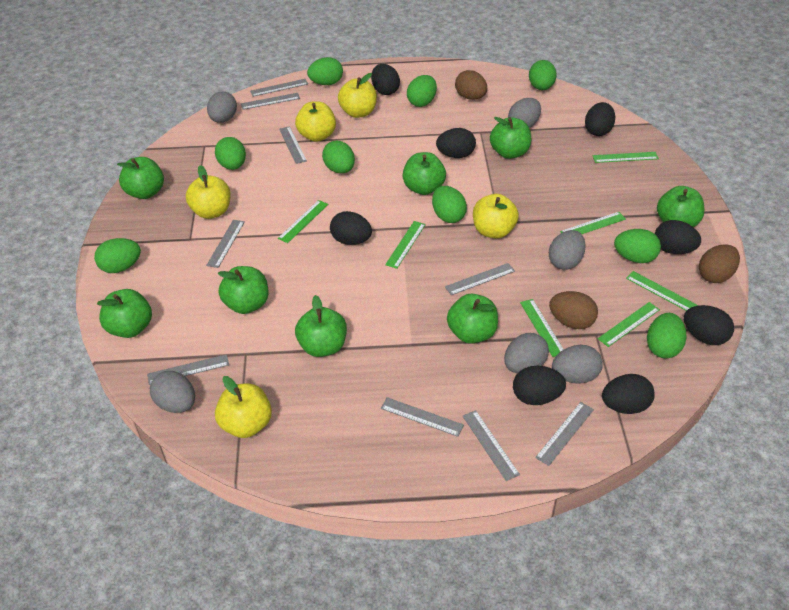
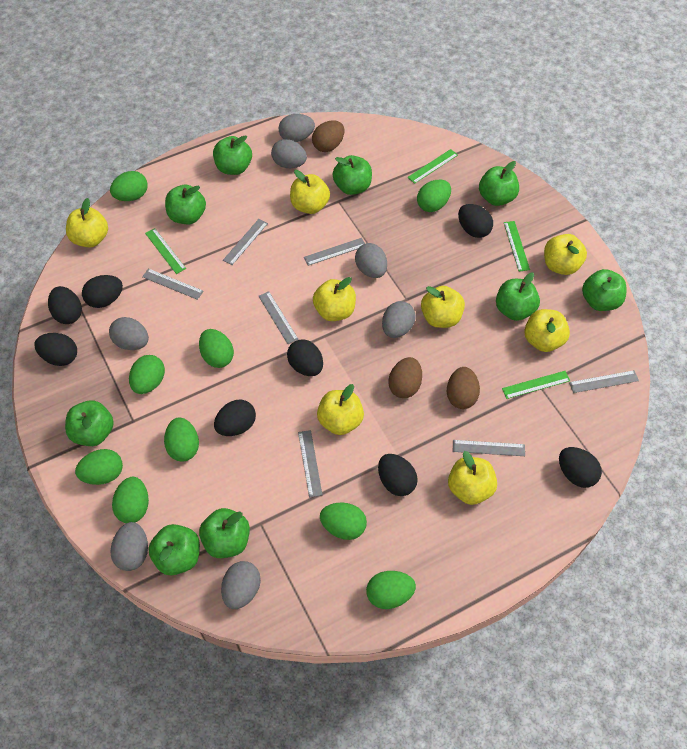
green apple: [97,289,152,338] [117,157,164,199] [217,266,269,314] [295,295,347,357] [403,152,446,195] [447,294,498,344] [490,117,531,159] [657,186,704,227] = 8 -> [65,400,114,446] [148,524,200,575] [165,185,206,224] [199,508,250,558] [213,135,252,175] [333,155,372,195] [479,161,519,206] [496,273,540,321] [582,269,627,311] = 9
green ruler: [278,200,328,243] [385,221,426,269] [520,299,564,357] [560,212,626,234] [593,152,659,163] [598,302,660,347] [626,271,699,311] = 7 -> [145,228,186,274] [407,149,458,184] [502,371,570,399] [504,221,530,272] = 4
grey egg: [150,371,195,413] [207,92,237,123] [504,333,549,374] [508,98,541,128] [549,230,586,270] [552,345,603,384] = 6 -> [109,317,149,350] [110,522,148,571] [221,561,261,609] [271,139,307,168] [279,114,315,142] [355,243,387,278] [382,301,416,338] = 7
grey ruler: [147,354,229,385] [206,220,245,268] [241,93,300,110] [250,79,308,97] [279,126,307,164] [381,397,464,437] [445,263,515,295] [463,410,520,481] [535,402,594,466] = 9 -> [142,268,204,300] [223,219,268,265] [259,291,298,344] [298,430,322,497] [304,238,365,266] [453,440,525,456] [569,370,639,393] = 7
yellow apple: [186,165,231,219] [215,376,272,438] [295,101,336,142] [338,73,377,118] [473,194,519,239] = 5 -> [66,198,108,247] [290,170,330,214] [313,277,356,321] [317,384,364,435] [421,286,465,328] [448,451,497,505] [524,309,570,352] [544,234,587,275] = 8

